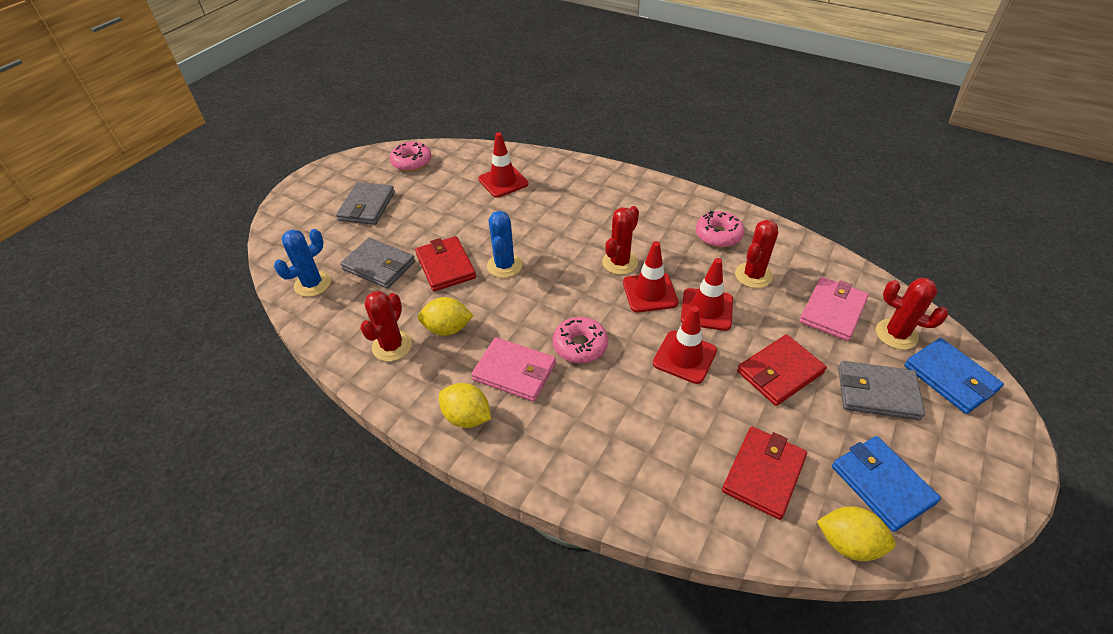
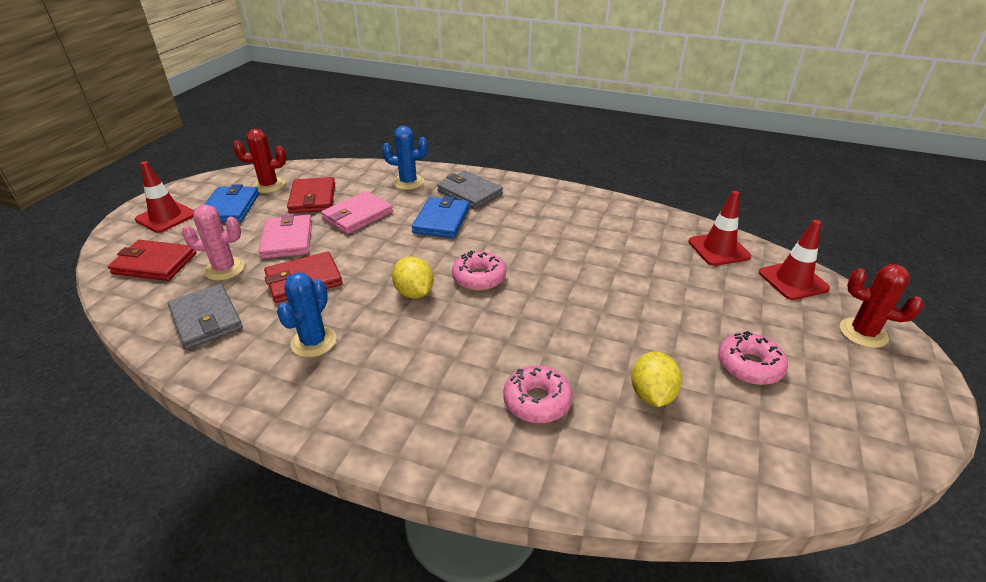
grey wallet: [336,182,395,225] [340,238,415,289] [838,361,925,420] = 3 -> [167,284,243,349] [437,171,503,209] = 2
pink cactus: none = 0 -> [182,205,245,281] = 1
red cactus: [360,291,412,362] [602,206,639,275] [735,220,778,288] [876,278,948,350] = 4 -> [233,129,286,193] [840,264,923,348] = 2
red traffic cone: [478,132,528,198] [623,241,679,312] [653,306,717,384] [681,258,733,331] = 4 -> [135,161,194,233] [688,191,751,266] [759,220,830,300] = 3
yellow lemon: [418,297,474,336] [439,383,491,428] [817,506,896,561] = 3 -> [392,256,434,299] [631,352,682,407] = 2

